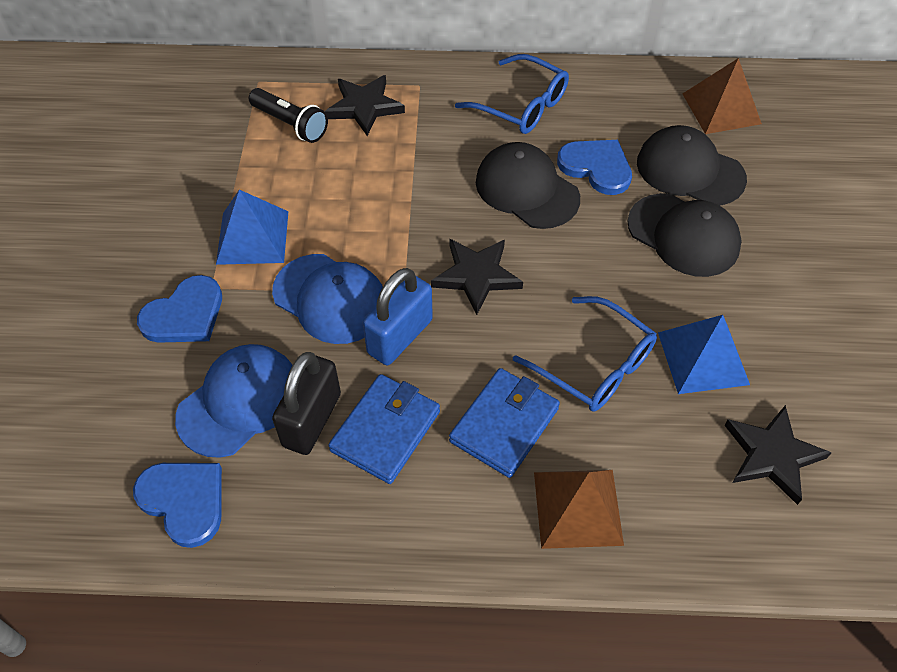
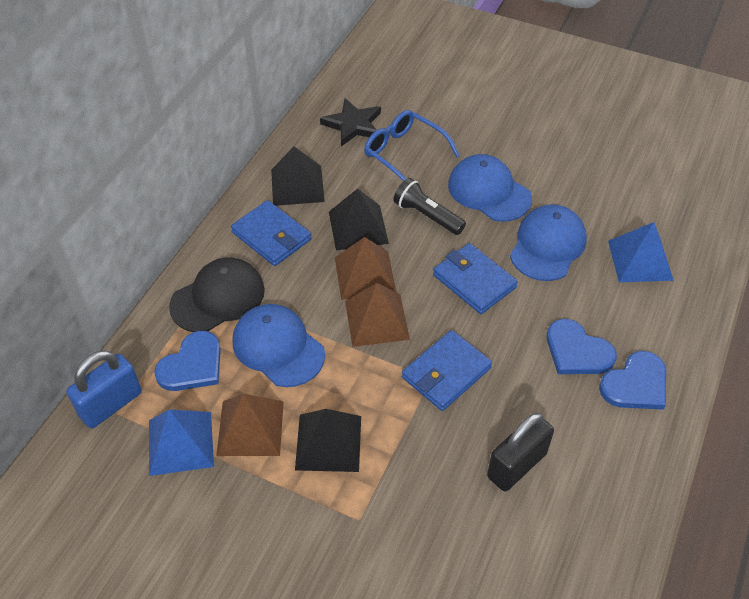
black cap: [476,142,580,229] [627,193,741,277] [637,125,747,206] = 3 -> [169,258,265,332] = 1
black pyramid: none = 0 -> [271,146,325,206] [295,409,361,472] [329,189,389,251] = 3
black star: [325,75,405,136] [431,239,523,315] [724,405,832,505] = 3 -> [320,98,381,146] = 1
blue cap: [175,344,292,458] [272,254,383,344] = 2 -> [233,304,325,387] [448,154,532,222] [510,204,587,281] = 3
blue glasses: [455,54,569,134] [513,296,657,412] = 2 -> [364,110,460,181] = 1
blue wallet: [328,374,440,484] [449,368,560,478] = 2 -> [231,200,311,266] [402,330,492,411] [433,243,518,314] = 3
brown pyramid: [534,470,624,549] [683,58,762,134] = 2 -> [216,394,284,456] [335,237,397,300] [345,283,410,347] = 3

